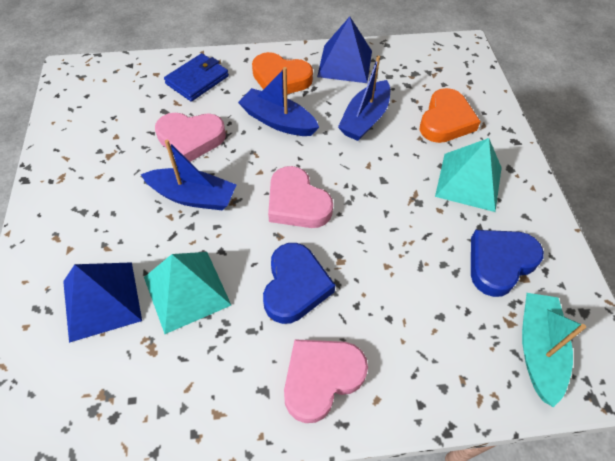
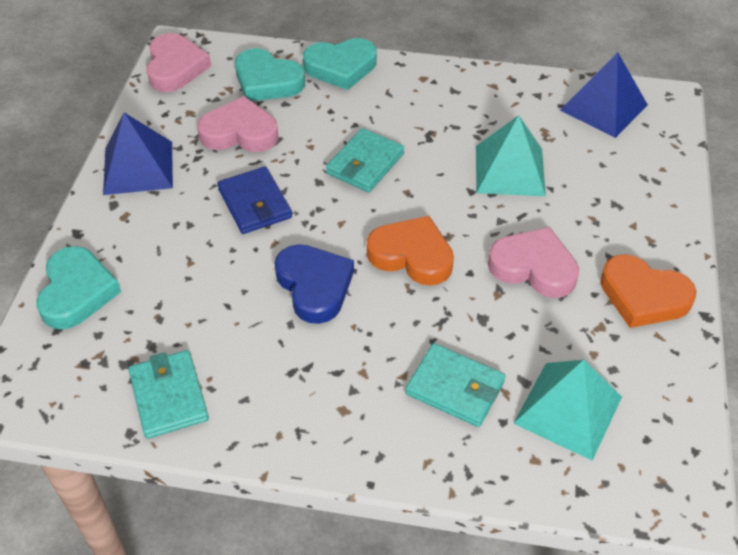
blue boat: [141,140,236,210] [238,67,319,136] [338,56,390,141] = 3 -> none = 0
blue heart: [263,243,335,324] [471,230,544,297] = 2 -> [274,244,354,324] = 1
turquoise boat: [522,293,586,407] = 1 -> none = 0
turquoise heart: none = 0 -> [36,246,121,330] [235,48,305,101] [303,38,377,90] = 3
turquoise wallet: none = 0 -> [128,350,209,439] [326,128,404,192] [405,343,505,427] = 3

